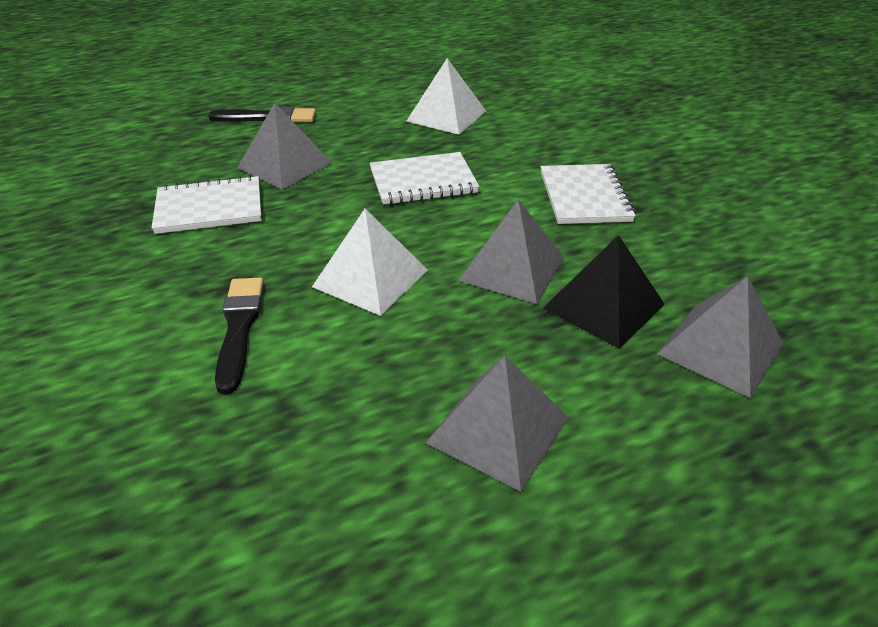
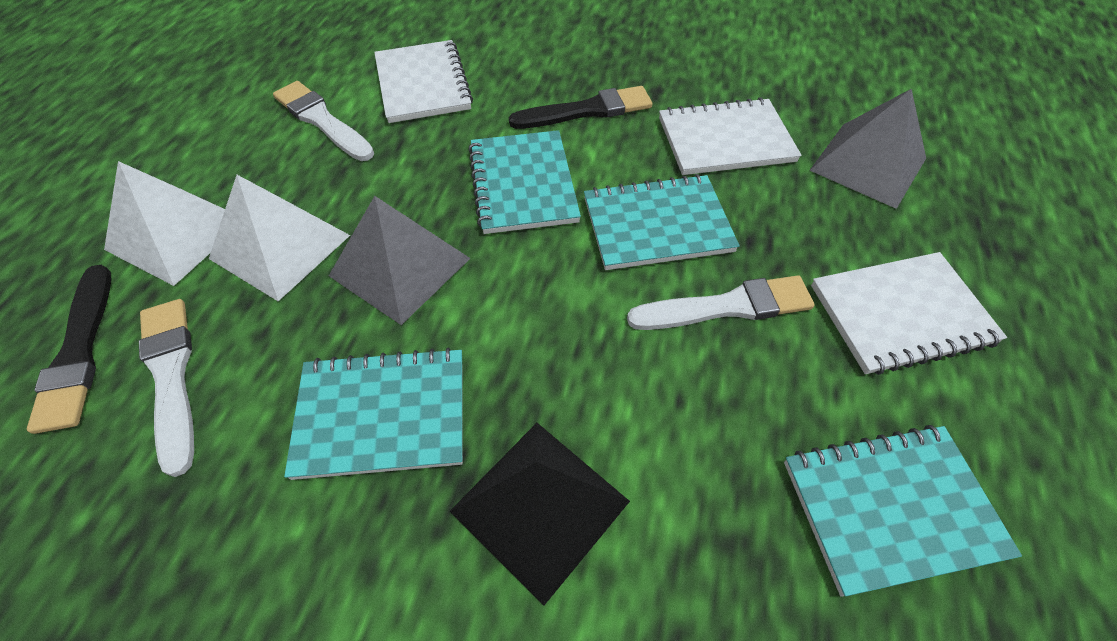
grey pyramid: [237,103,332,189] [426,356,569,491] [458,199,564,304] [657,276,784,398] = 4 -> [329,196,471,325] [809,89,926,209] = 2
turquoise notebook: none = 0 -> [284,348,463,480] [468,130,581,234] [584,174,740,270] [784,425,1022,597] = 4
white brush: none = 0 -> [139,299,194,477] [273,81,374,161] [627,276,815,330] = 3

